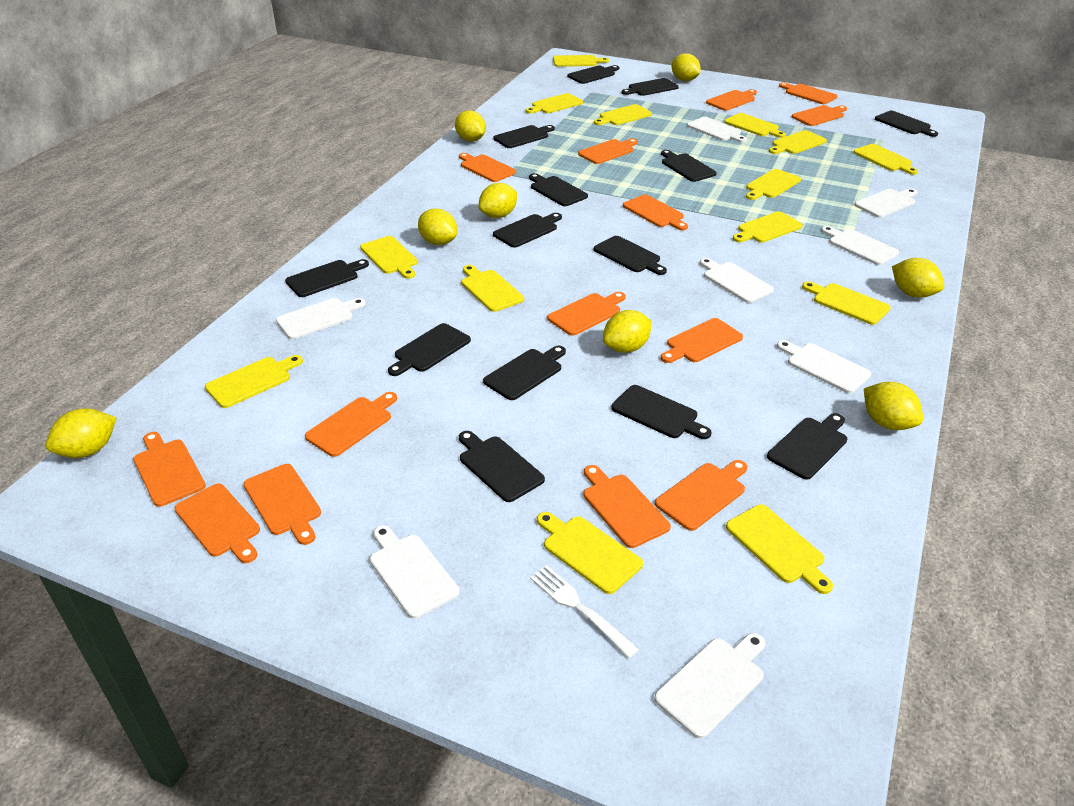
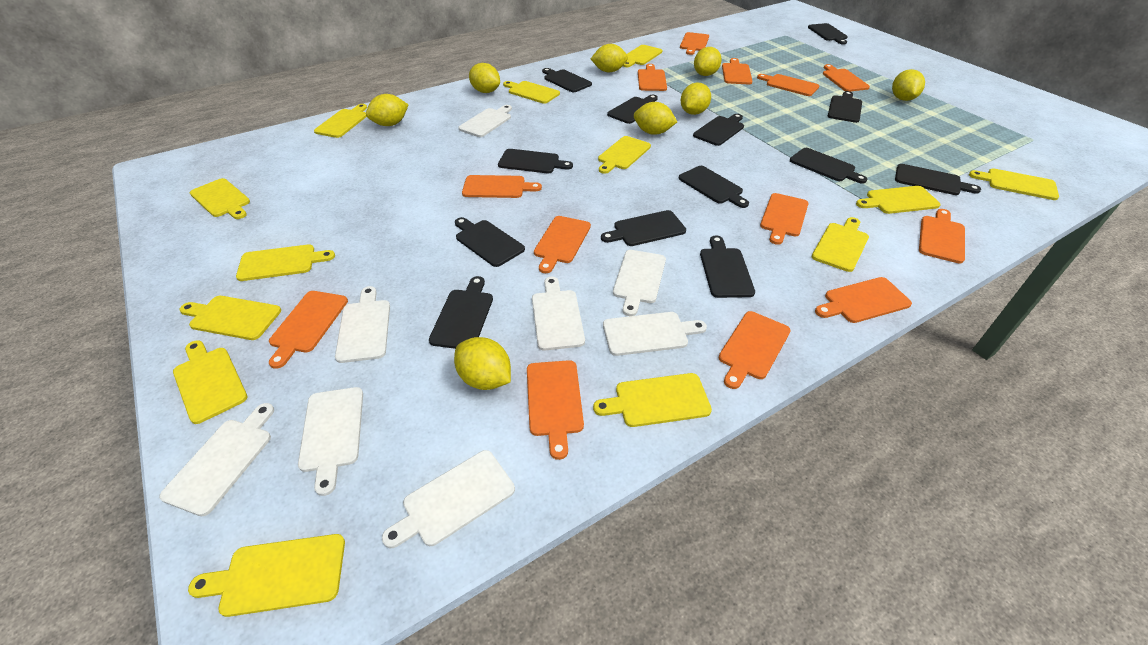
black cutting board: [285,259,369,297] [388,323,471,376] [459,431,545,502] [483,346,566,400] [493,213,562,248] [494,125,555,148] [529,173,588,206] [567,65,619,84] [594,236,667,275] [611,385,712,439] [622,78,679,96] [661,150,717,182] [767,413,847,479] [875,111,938,137] = 14 -> [429,276,493,349] [455,217,525,267] [498,149,573,173] [542,68,592,92] [601,210,686,246] [607,95,658,124] [679,166,749,208] [693,114,744,146] [700,235,755,298] [790,148,867,184] [808,23,848,45] [828,91,862,123] [895,164,981,195] = 13
orange cutting board: [133,432,206,507] [174,484,260,563] [243,464,321,545] [305,392,397,457] [459,153,516,182] [547,292,626,336] [578,139,638,164] [583,465,671,548] [623,195,688,230] [655,460,747,531] [661,318,743,363] [706,89,757,111] [779,83,838,104] [792,105,847,126] = 14 -> [269,291,348,369] [462,175,542,198] [527,360,584,460] [534,216,591,273] [638,64,667,91] [680,32,709,55] [718,311,791,389] [722,58,752,84] [757,74,819,96] [760,193,809,245] [815,277,912,323] [823,64,870,92] [919,209,965,264] = 13
white fork: [530,565,639,658] = 1 -> none = 0
yellow cutting board: [205,355,303,408] [360,236,418,279] [461,265,524,312] [526,93,583,114] [537,512,643,594] [553,55,609,67] [594,104,652,125] [724,113,786,138] [726,504,833,594] [733,211,803,243] [746,169,801,200] [769,130,827,154] [802,281,891,325] [853,144,918,175] = 14 -> [173,340,247,424] [180,296,281,340] [188,534,345,617] [190,178,250,219] [236,244,335,281] [314,104,367,138] [503,81,560,104] [593,373,712,427] [598,136,651,174] [623,45,662,67] [812,217,869,272] [856,186,940,214] [969,168,1059,200] = 13

